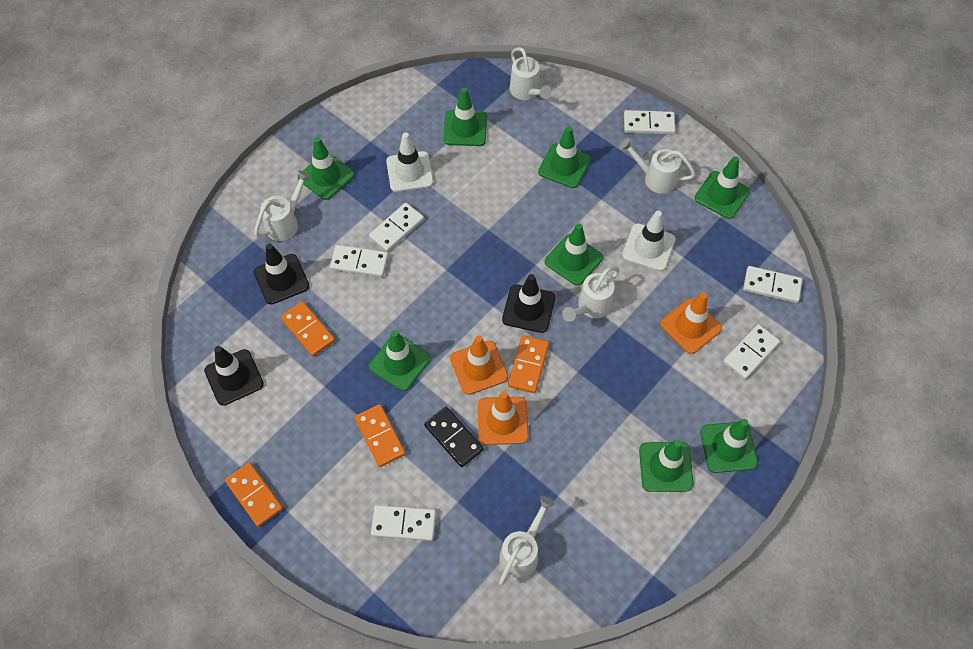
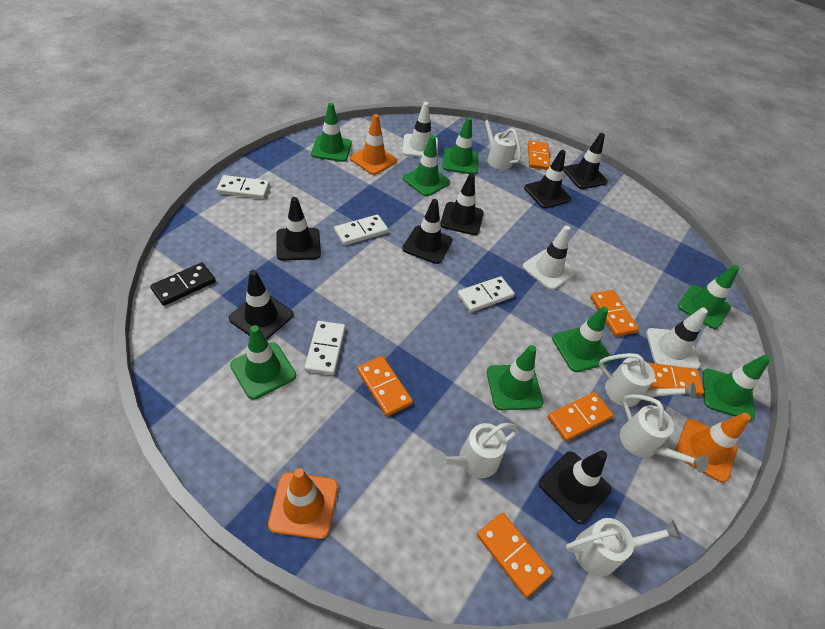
black traffic cone: [204,346,264,406] [254,244,310,305] [502,274,555,333] = 3 -> [229,270,293,340] [276,197,321,261] [402,199,453,264] [440,173,484,235] [524,150,571,209] [539,450,611,524] [564,133,608,189] = 7
orange domino: [225,462,283,527] [281,301,335,356] [355,404,406,467] [508,335,549,393] = 4 -> [357,356,413,416] [477,513,552,598] [528,140,550,170] [548,392,614,441] [590,290,639,337] [647,362,704,396] = 6
white domino: [330,245,389,277] [369,203,424,252] [371,505,436,541] [624,110,676,134] [723,324,780,379] [743,266,802,303] = 6 -> [216,175,270,199] [305,321,345,375] [334,215,388,246] [457,276,515,312] = 4
white traffic cone: [386,132,434,192] [622,211,676,271] = 2 -> [403,102,438,157] [522,226,576,290] [646,307,708,369] = 3

